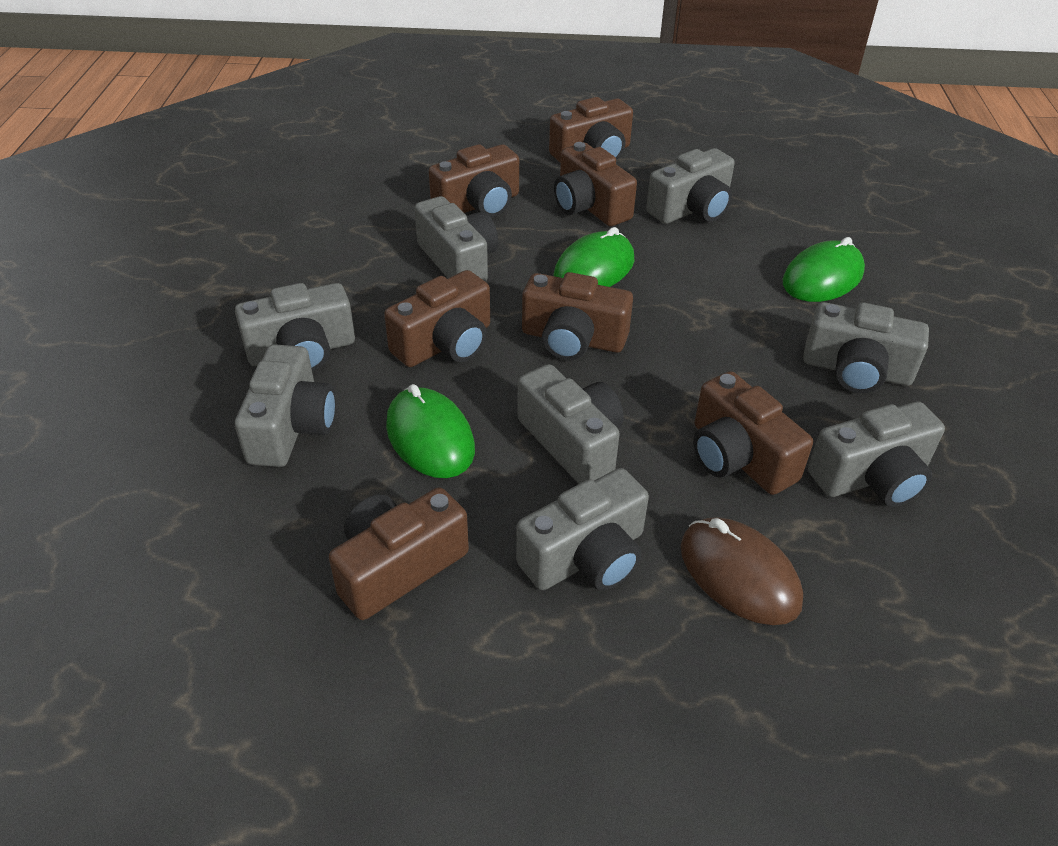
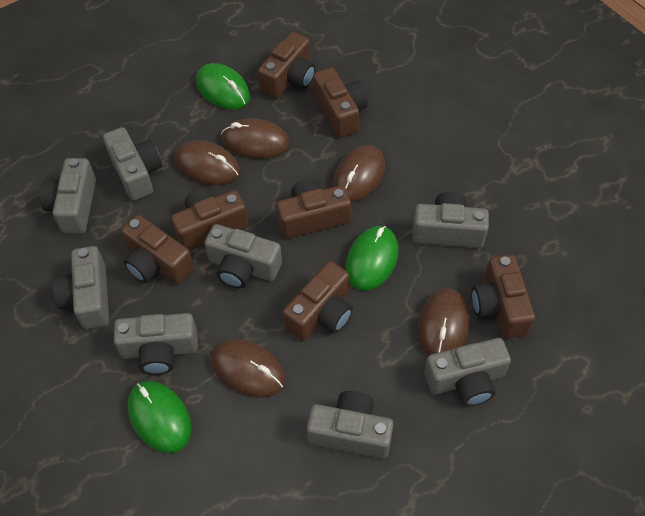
brown mouse: [681,517,803,625] = 1 -> [175,141,240,185] [211,340,285,398] [221,118,289,159] [333,145,385,202] [418,288,470,355] = 5

